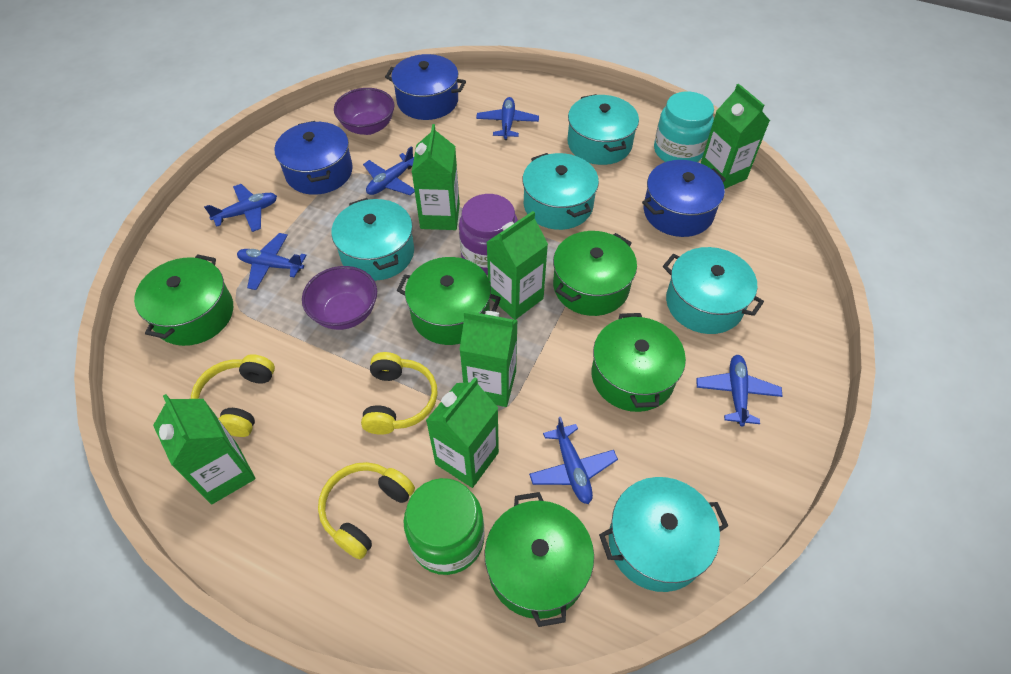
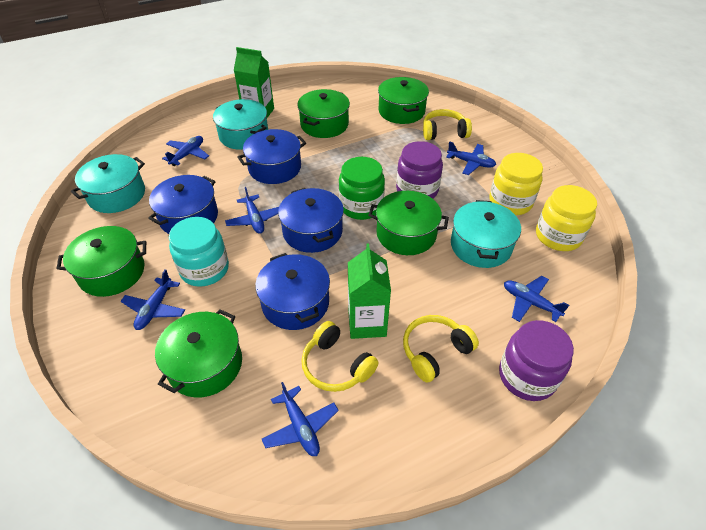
blue pot: [275,121,353,195] [385,54,466,120] [642,160,726,237] = 3 -> [148,175,218,234] [238,129,306,184] [255,253,330,330] [278,188,344,253] = 4
green carton: [153,394,255,504] [412,124,460,230] [426,377,499,488] [460,310,518,407] [487,211,548,320] [701,84,770,189] = 6 -> [234,47,274,118] [348,243,391,339] = 2
purple bowl: [302,266,377,330] [334,88,395,135] = 2 -> none = 0
purple jar: [459,194,518,275] = 1 -> [396,141,443,199] [499,320,574,401] = 2
turquoise pot: [331,198,414,281] [522,153,599,230] [568,94,639,165] [599,477,728,592] [663,247,764,334] = 5 -> [71,154,145,213] [213,99,268,150] [451,200,521,268] = 3
yellow jar: none = 0 -> [490,153,543,215] [536,185,597,251] = 2

